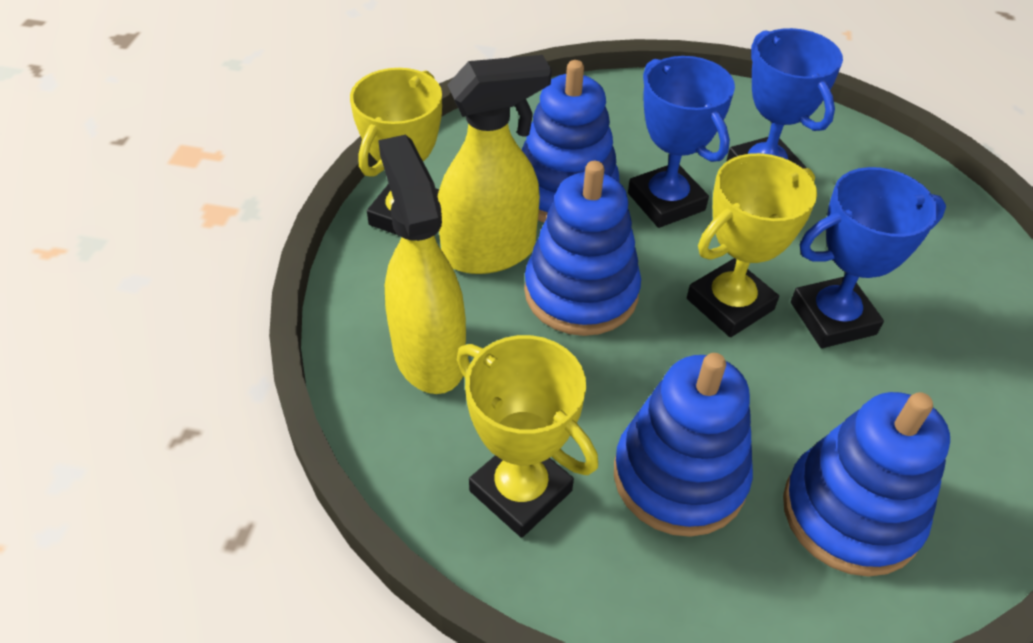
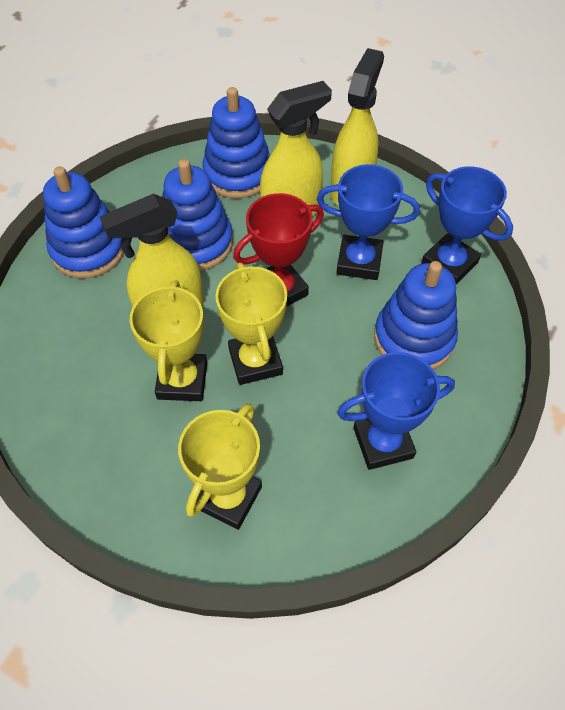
red trophy: none = 0 -> [233,193,324,307] = 1
yellow spray bottle: [378,135,466,394] [438,55,552,274] = 2 -> [100,194,204,307] [260,81,332,217] [331,48,384,206] = 3

